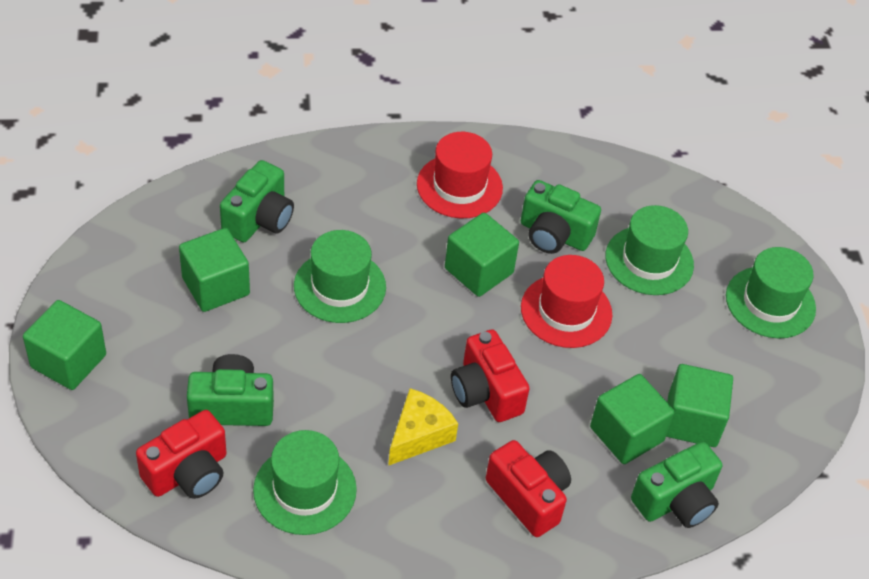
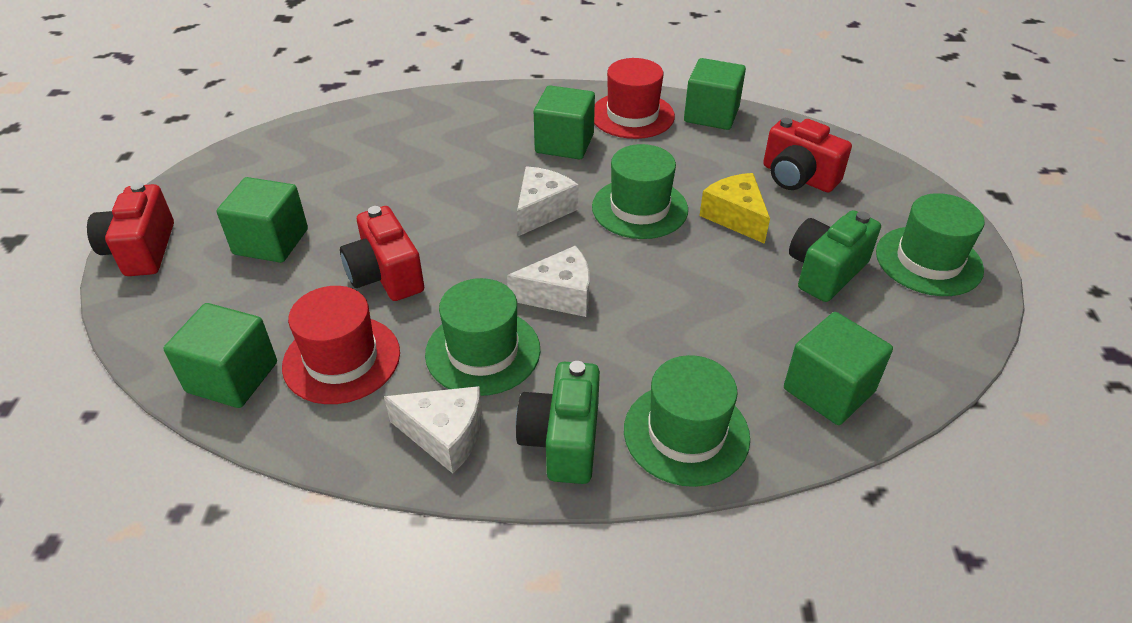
green camera: [187,354,274,426] [220,160,294,242] [521,180,601,254] [631,442,722,528] = 4 -> [516,361,600,484] [789,210,881,302] = 2
white cheese: none = 0 -> [384,386,482,474] [507,246,589,317] [517,166,579,236] = 3

